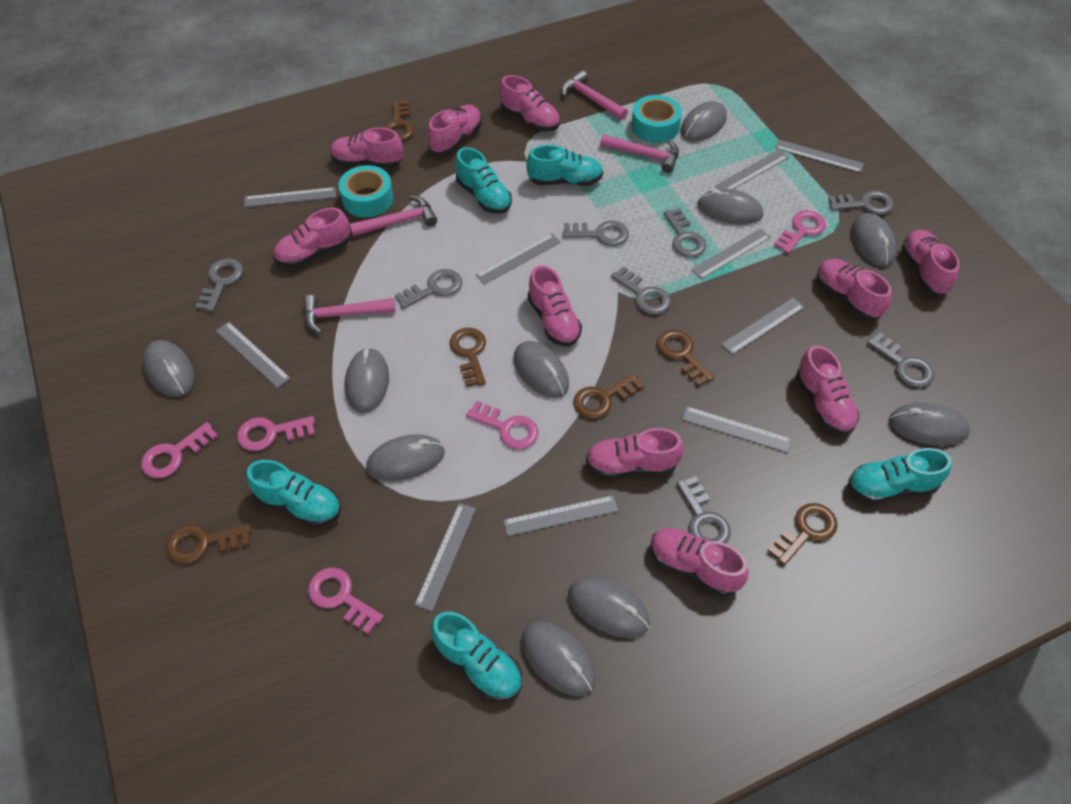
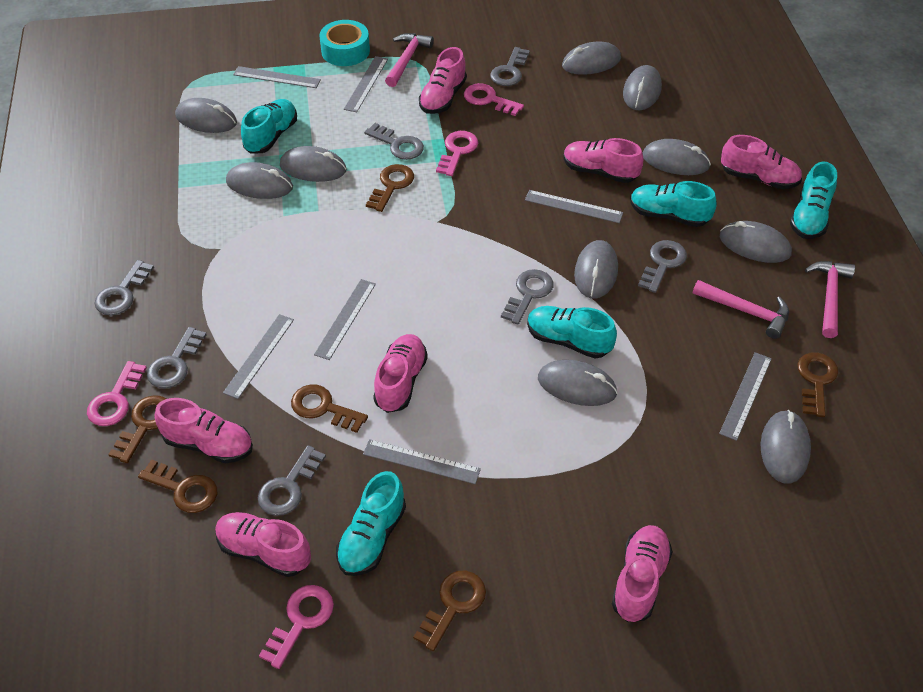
grey key: [195,258,243,312] [395,269,462,309] [563,221,629,246] [611,266,671,315] [664,208,706,257] [677,476,731,544] [828,190,894,215] [867,332,934,387] = 8 -> [94,260,154,316] [147,327,207,389] [258,445,326,516] [364,123,424,160] [490,47,530,86] [501,269,554,325] [638,240,687,293] = 7
grey ruler: [216,322,291,388] [244,187,336,207] [414,503,476,611] [475,233,561,285] [503,495,619,536] [682,406,792,453] [691,228,771,279] [715,150,788,189] [721,298,804,355] [775,140,864,173] = 10 -> [223,314,294,399] [233,66,321,88] [314,279,376,360] [344,56,388,112] [363,439,481,484] [525,190,623,223] [719,352,772,441] = 7
pink hammer: [303,295,395,334] [349,195,437,236] [562,70,628,120] [600,134,679,173] = 4 -> [385,33,434,87] [693,280,789,339] [805,261,855,338] = 3
pink key: [141,422,218,478] [237,416,315,451] [308,567,384,634] [466,401,539,449] [774,210,826,254] = 5 -> [87,361,147,426] [259,585,334,669] [436,131,478,176] [464,83,524,116] = 4
pink shoe: [273,208,350,267] [330,127,403,168] [428,105,482,154] [499,75,560,131] [528,265,582,346] [586,428,684,478] [650,528,749,596] [796,345,859,435] [817,259,892,320] [902,229,960,295] = 10 -> [154,398,253,463] [215,512,311,577] [373,334,428,413] [419,47,467,114] [563,138,643,183] [612,525,673,622] [721,135,802,189] = 7
turquoise tape: [339,165,394,217] [631,95,682,143] = 2 -> [319,20,370,66] = 1

